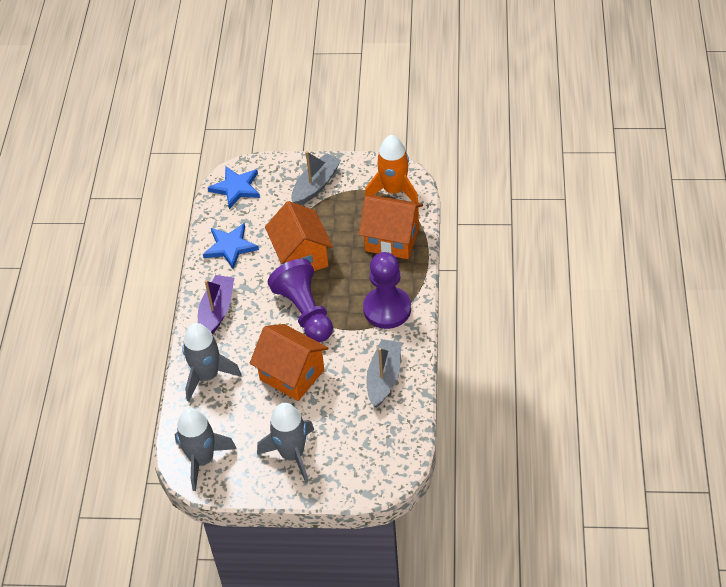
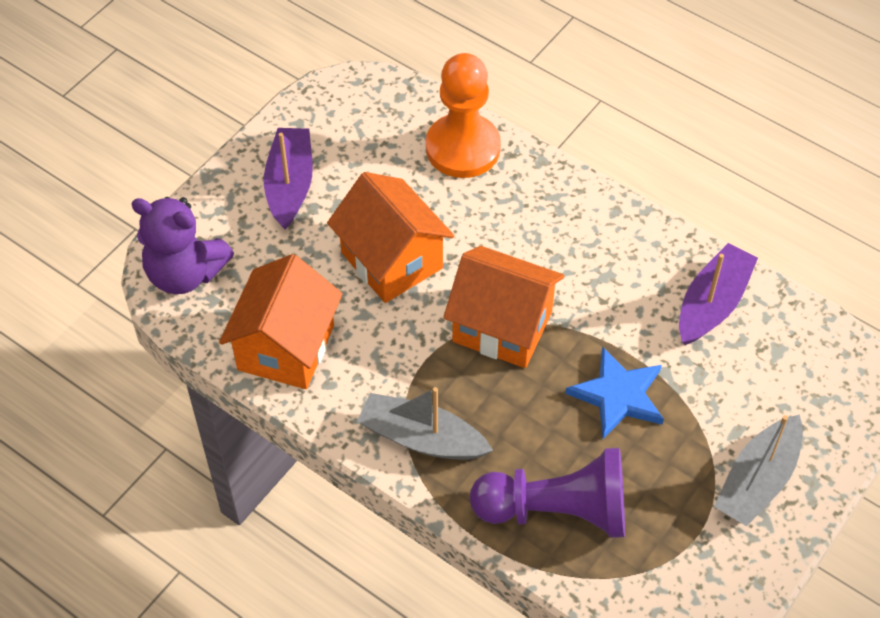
blue star: [203,223,259,269] [208,166,260,209] = 2 -> [565,346,664,439] = 1
grey rocket: [175,408,237,491] [182,323,242,401] [257,403,314,483] = 3 -> none = 0
orange pawn: none = 0 -> [426,53,501,178] = 1
orange rocket: [365,135,419,203] = 1 -> none = 0
purple boat: [198,275,234,335] = 1 -> [264,128,313,229] [679,243,758,345] = 2
purple pawn: [268,259,333,342] [363,252,411,329] = 2 -> [470,448,625,538] = 1
purple teddy bear: none = 0 -> [132,197,234,294] = 1

